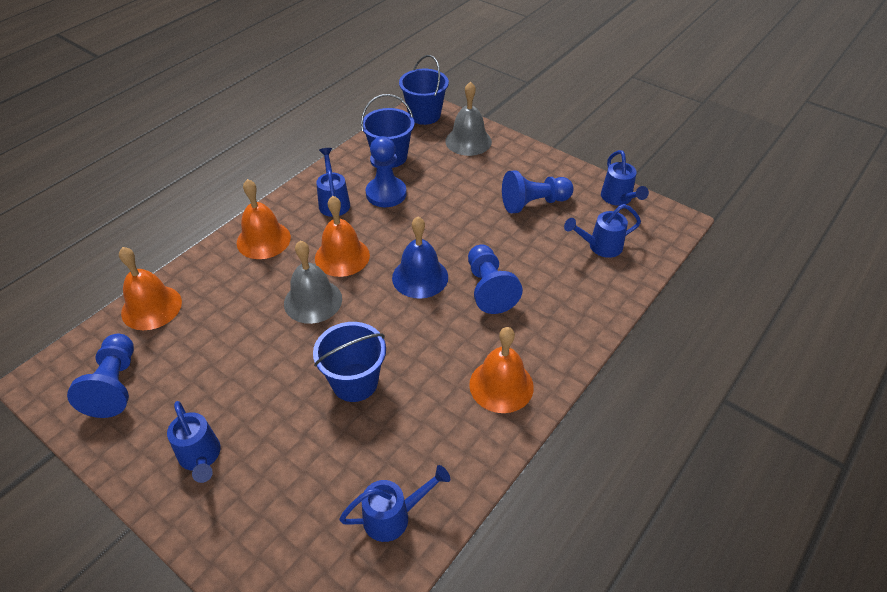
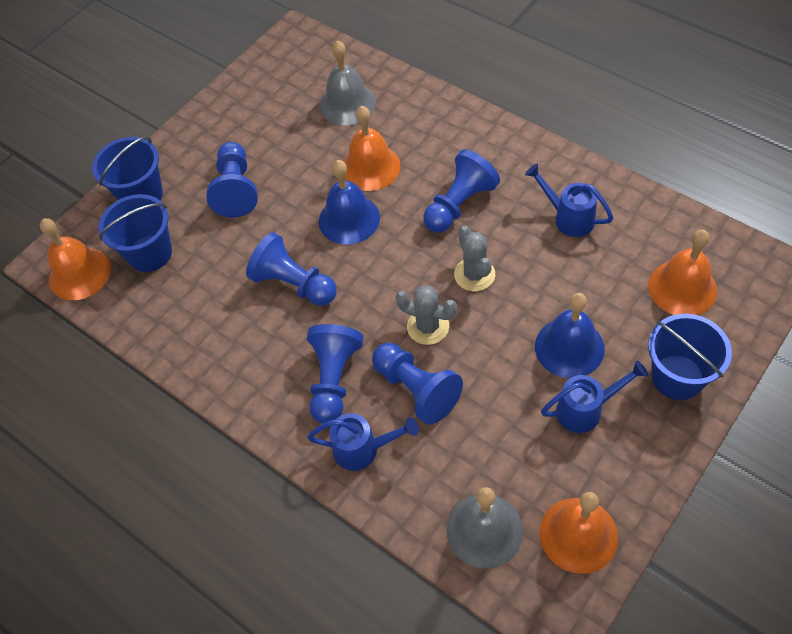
blue bell: [392,217,448,299] = 1 -> [319,160,380,245] [535,293,605,378] = 2
blue pawn: [67,334,134,418] [366,136,407,207] [468,244,523,314] [502,170,574,213] = 4 -> [207,142,258,218] [246,232,337,306] [307,324,363,424] [372,343,463,425] [423,149,500,233] = 5
blue watering can: [167,401,221,483] [316,148,350,217] [339,465,450,542] [564,204,641,258] [601,150,649,206] = 5 -> [308,413,419,471] [525,164,613,237] [541,360,648,433] = 3
grey cactus: none = 0 -> [396,286,457,345] [454,226,495,291] = 2

